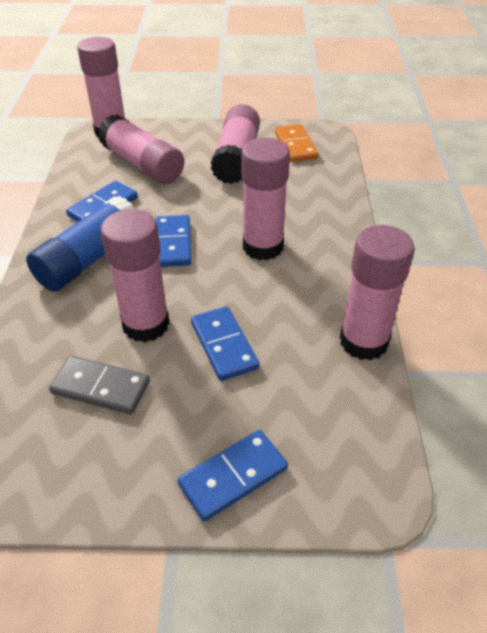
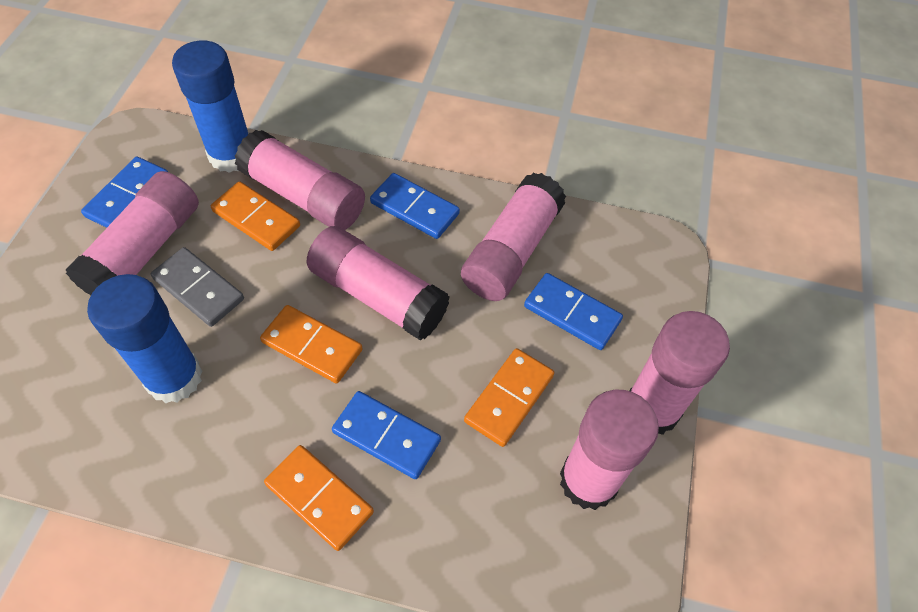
blue glue stick: [26,196,135,292] = 1 -> [87,274,203,403] [172,41,248,173] = 2
orange domino: [275,124,319,162] = 1 -> [211,181,300,251] [260,305,363,384] [264,445,374,551] [464,348,554,447] = 4

